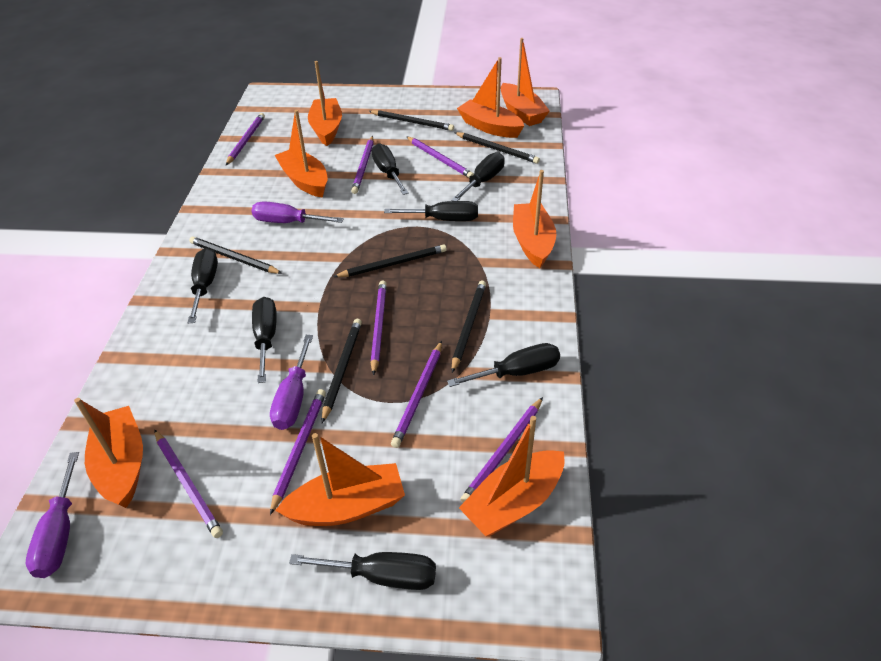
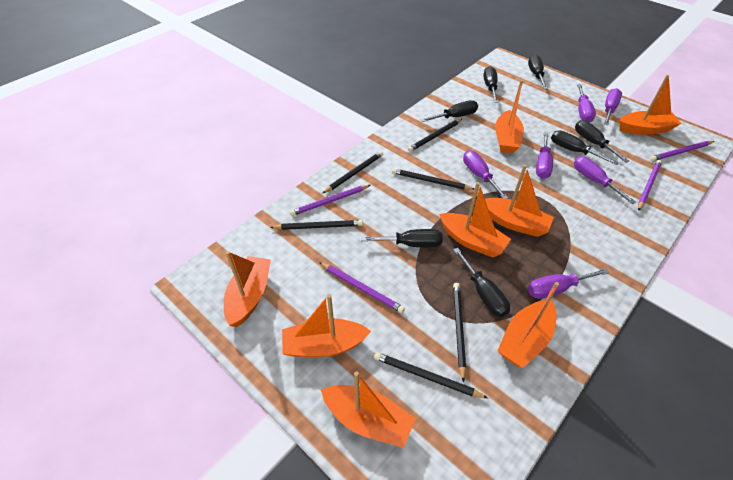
purple pencil: [154,430,223,538] [226,113,265,165] [270,389,326,515] [351,136,374,194] [370,280,387,376] [391,341,442,448] [406,136,474,178] [460,397,543,503] = 8 -> [290,185,370,216] [319,262,405,313] [638,160,662,211] [650,141,714,161] = 4
purple screwdriver: [26,452,79,578] [251,201,344,223] [270,335,313,430] = 3 -> [463,150,508,199] [528,268,609,299] [536,132,553,179] [574,156,636,204] [577,84,596,122] [604,88,622,125] = 6

